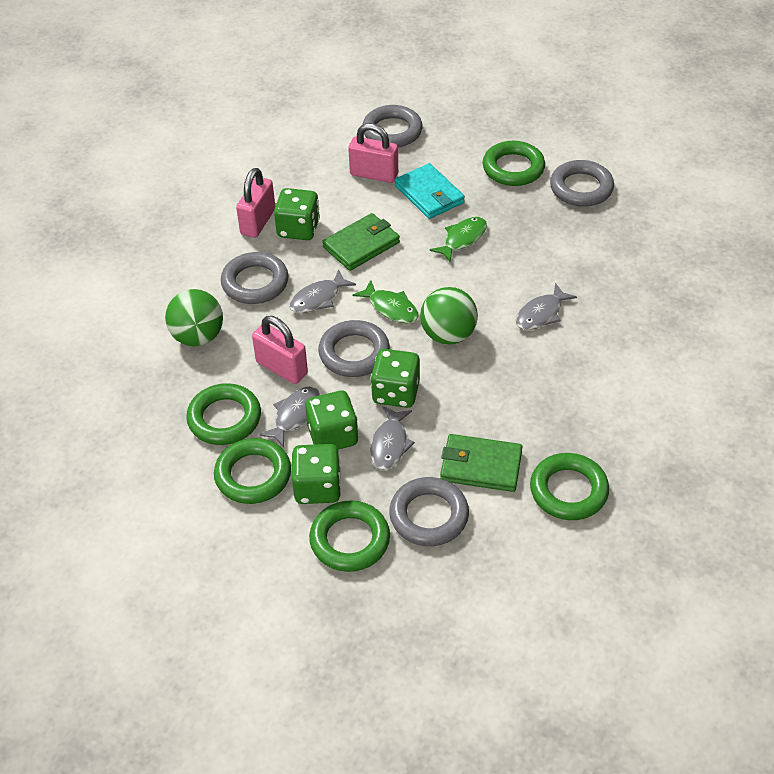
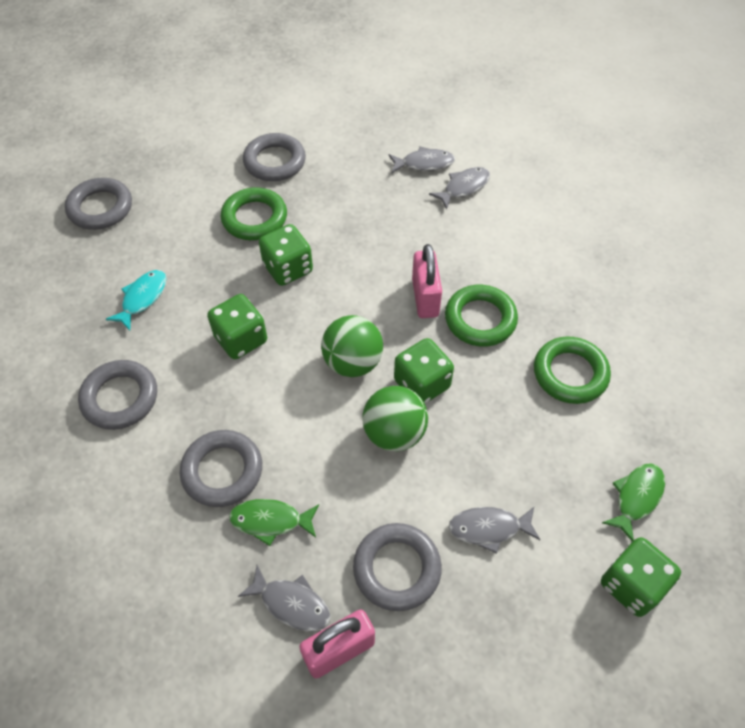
green ring: [186,383,261,445] [214,438,291,504] [309,500,390,572] [483,141,545,186] [530,453,609,520] = 5 -> [221,187,287,240] [445,285,518,347] [534,336,611,404] = 3
green wallet: [322,213,400,271] [440,434,522,492] = 2 -> none = 0
pink padlock: [236,168,275,238] [252,316,308,384] [348,123,398,183] = 3 -> [299,610,375,678] [412,244,442,318] = 2
turquoise fish: none = 0 -> [106,270,167,331] = 1
turquoise wallet: [395,163,465,219] = 1 -> none = 0

